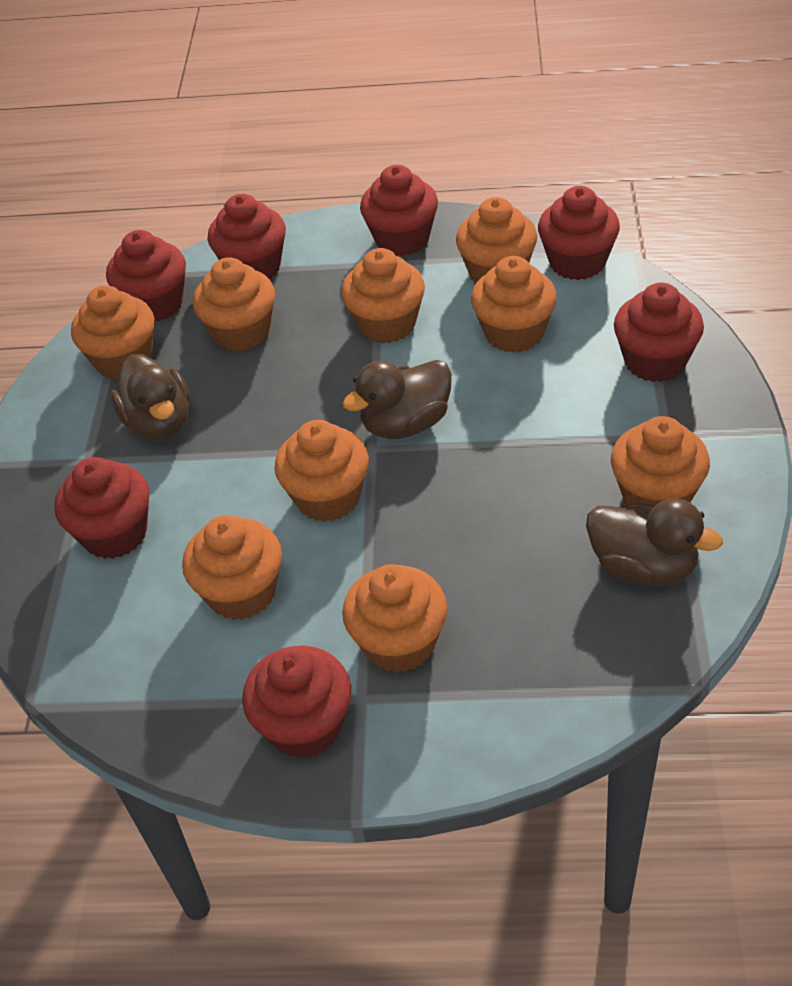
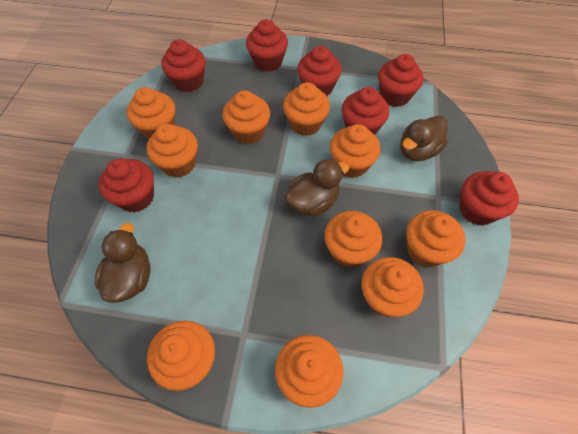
orange cupcake: [71,285,154,380] [182,515,282,620] [193,257,275,352] [274,420,369,522] [341,248,425,344] [342,564,447,673] [456,197,537,284] [471,256,557,353] [611,416,710,506] = 9 -> [127,87,175,139] [146,124,198,178] [147,321,215,391] [222,90,270,144] [275,335,343,408] [283,82,330,136] [324,211,382,268] [330,124,381,178] [361,257,424,317] [406,210,466,267] = 10

